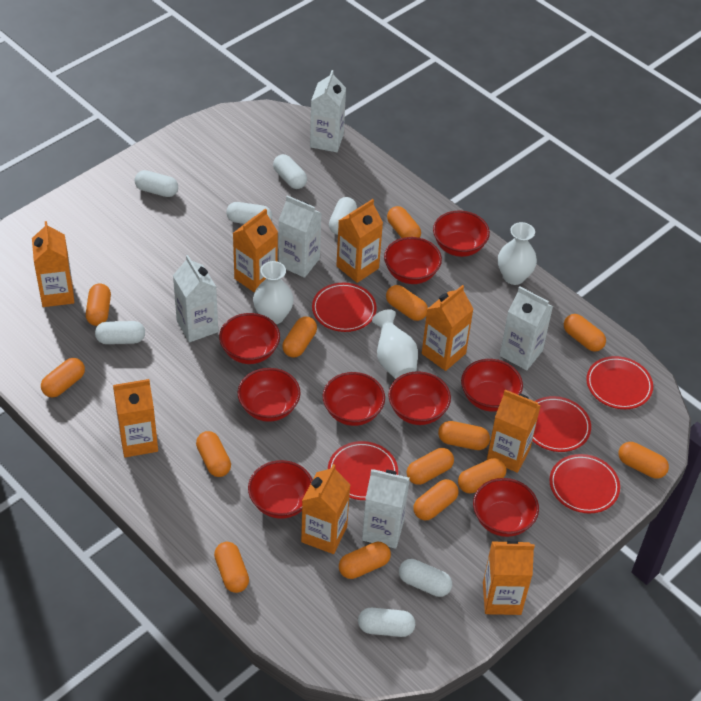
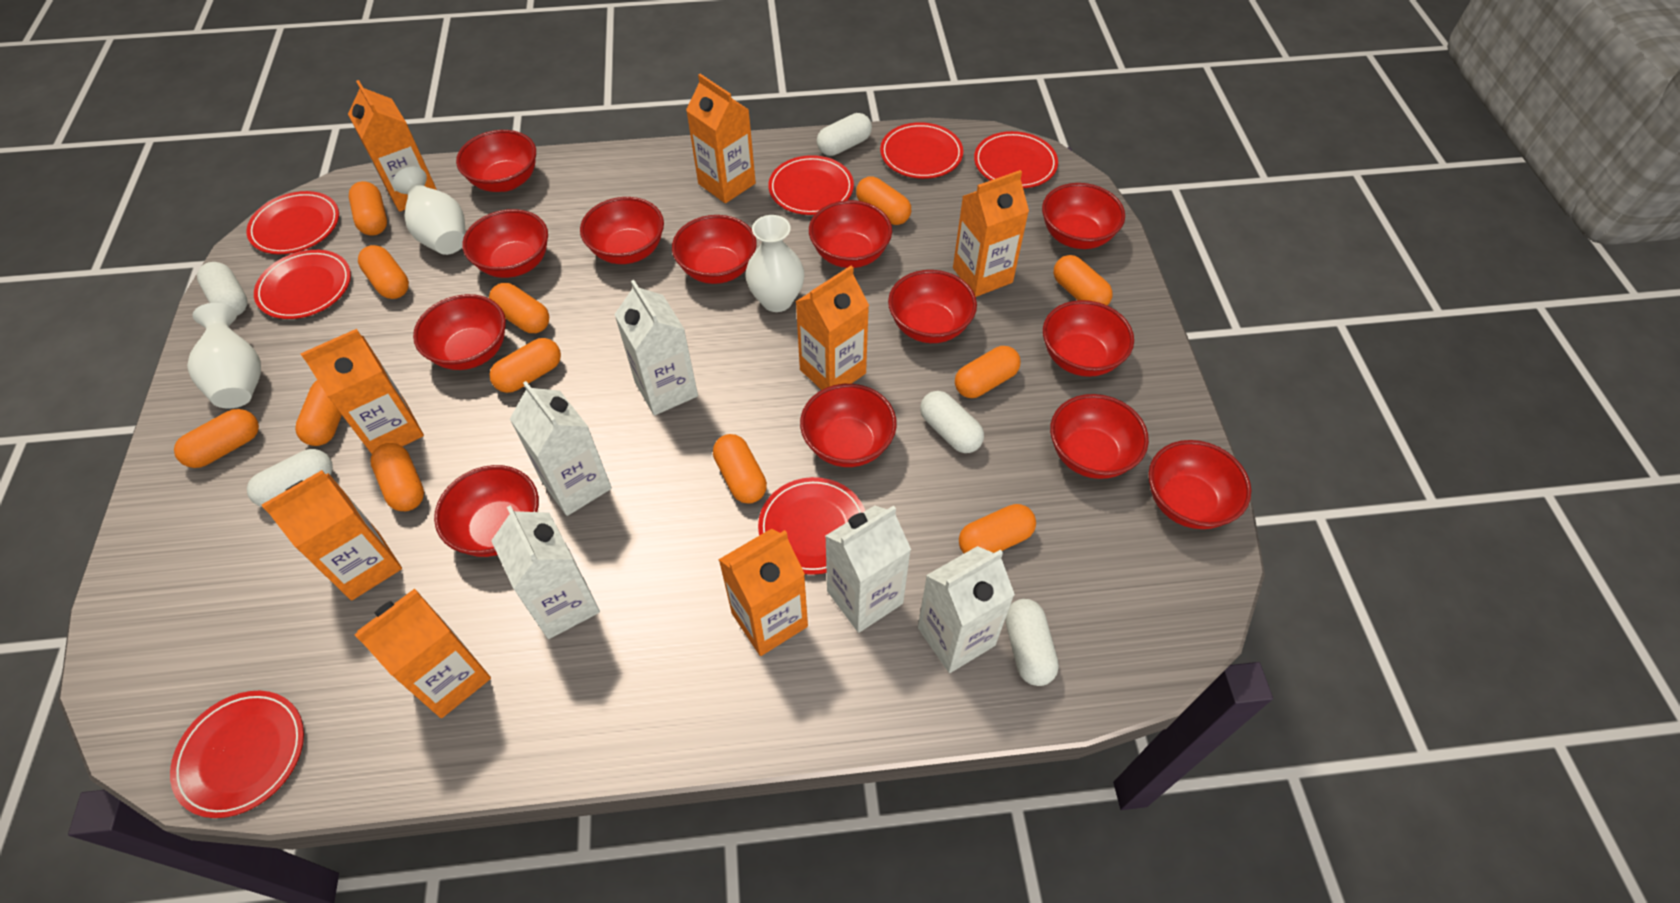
orange capsule: [41,358,85,398] [86,284,111,326] [196,431,231,477] [214,542,249,593] [283,317,317,357] [339,542,391,579] [386,285,428,321] [387,206,421,238] [407,448,454,485] [414,479,458,520] [438,421,490,450] [458,458,507,493] [564,314,606,352] [619,442,669,479] = 14 -> [174,409,259,468] [295,380,342,446] [349,181,387,236] [358,245,409,299] [370,443,424,511] [489,283,549,333] [489,338,561,393] [713,434,767,504] [856,176,911,225] [955,346,1021,398] [959,504,1036,553] [1053,255,1113,306] = 12
red bowl: [219,313,280,364] [238,368,301,422] [248,460,313,519] [323,372,385,426] [384,237,442,284] [388,371,451,425] [433,211,490,257] [461,359,523,412] [473,478,539,537] = 9 -> [413,294,506,370] [434,465,539,557] [456,130,536,192] [462,209,548,278] [580,197,664,264] [672,215,757,284] [800,384,897,467] [809,200,892,268] [888,270,977,343] [1042,183,1125,249] [1043,300,1134,377] [1050,394,1149,479] [1149,440,1252,529] = 13
red plate: [312,283,377,332] [328,441,398,500] [532,396,591,452] [549,454,620,513] [586,356,653,409] = 5 -> [170,691,304,818] [246,191,339,254] [254,250,351,319] [758,477,865,575] [768,155,854,215] [880,122,963,179] [974,131,1058,188] = 7
white capsule: [95,321,145,344] [135,170,178,197] [226,202,272,224] [273,154,307,189] [329,197,357,235] [358,608,415,637] [399,559,452,597] = 7 -> [197,262,248,316] [247,449,333,507] [817,113,872,156] [920,391,984,453] [1005,599,1059,686] = 5

